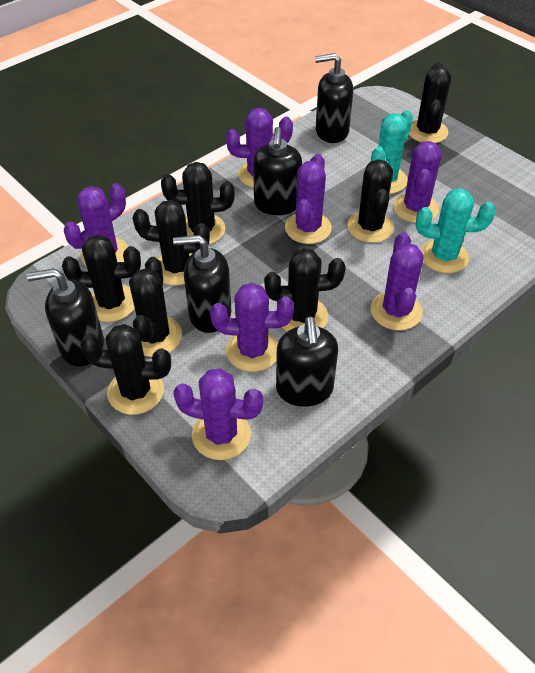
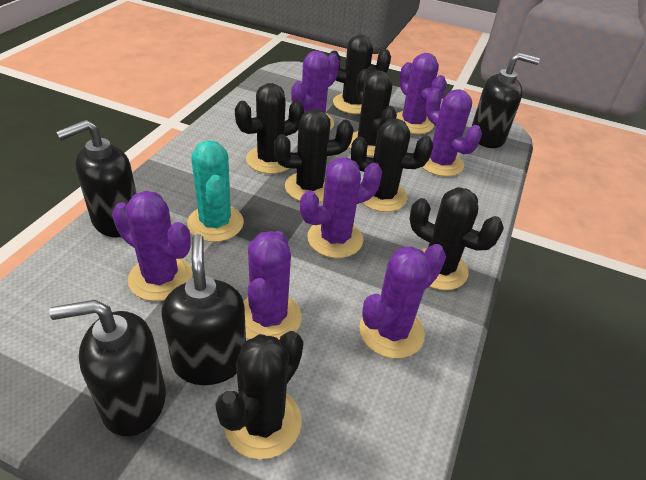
black cactus: [62,235,141,322] [80,324,171,415] [129,257,182,357] [132,200,210,285] [161,162,234,244] [264,248,346,332] [347,159,394,243] [409,62,451,143] = 8 -> [215,331,303,459] [235,83,304,174] [274,109,354,202] [329,35,391,114] [349,69,397,157] [351,118,433,212] [410,187,504,290] = 7
black soap dispenser: [27,268,104,366] [173,235,231,333] [253,127,302,215] [276,317,338,407] [315,53,353,143] = 5 -> [49,300,166,436] [56,120,136,237] [161,234,246,385] [472,53,540,148] = 4
turquoise cactus: [371,110,413,194] [416,188,496,273] = 2 -> [187,141,244,242] = 1

